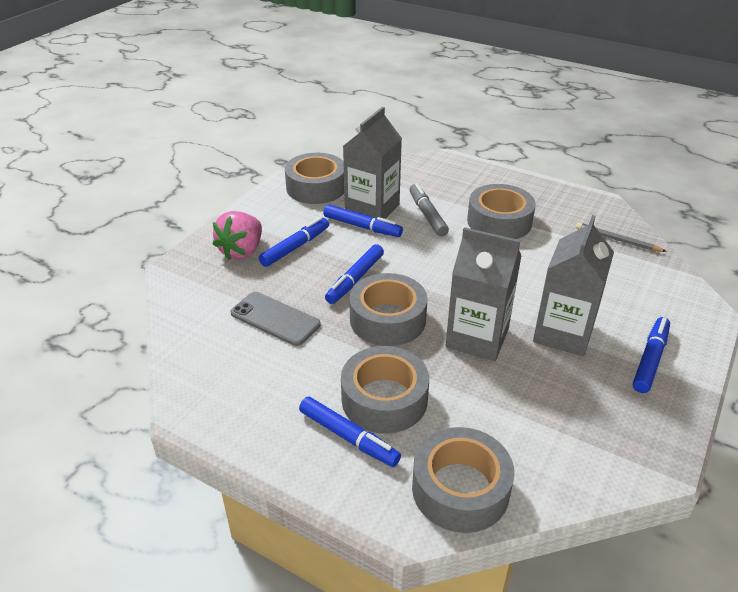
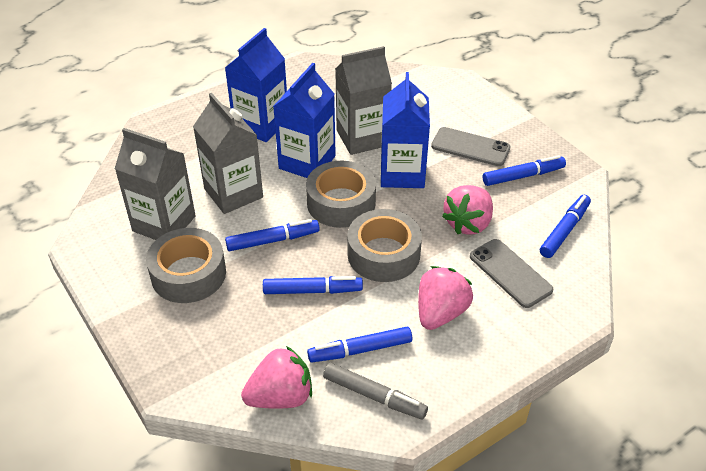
blue carton: none = 0 -> [225,28,287,142] [273,63,336,178] [381,72,430,188] = 3
grey pencil: [576,223,667,252] = 1 -> none = 0
grey phone: [230,292,320,346] = 1 -> [431,127,510,166] [470,239,553,308] = 2
grey tape: [285,153,344,204] [341,346,429,434] [349,273,427,346] [412,427,514,533] [467,184,536,239] = 5 -> [146,228,226,303] [306,161,376,228] [347,209,422,282] = 3
pink strawberry: [213,211,262,260] = 1 -> [241,346,312,409] [418,266,473,330] [442,185,493,234] = 3

